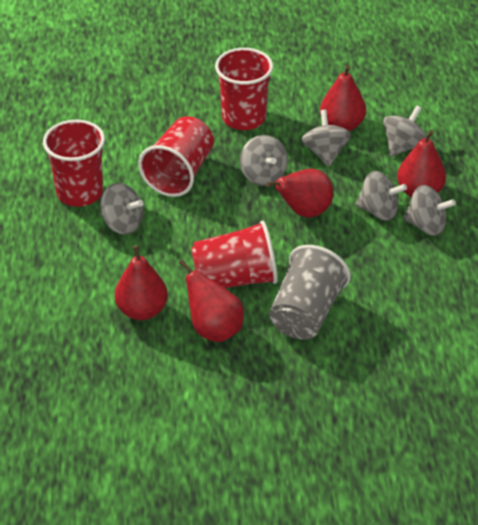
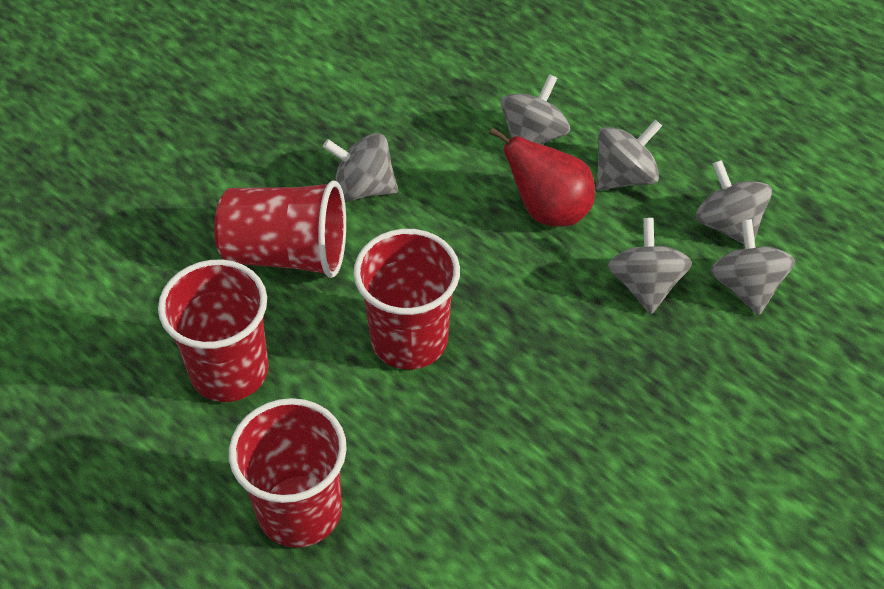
grey cup: [269,245,351,339] = 1 -> none = 0
red pear: [115,245,168,320] [179,259,244,342] [267,169,333,218] [320,65,366,131] [397,130,446,198] = 5 -> [489,127,595,227] = 1

